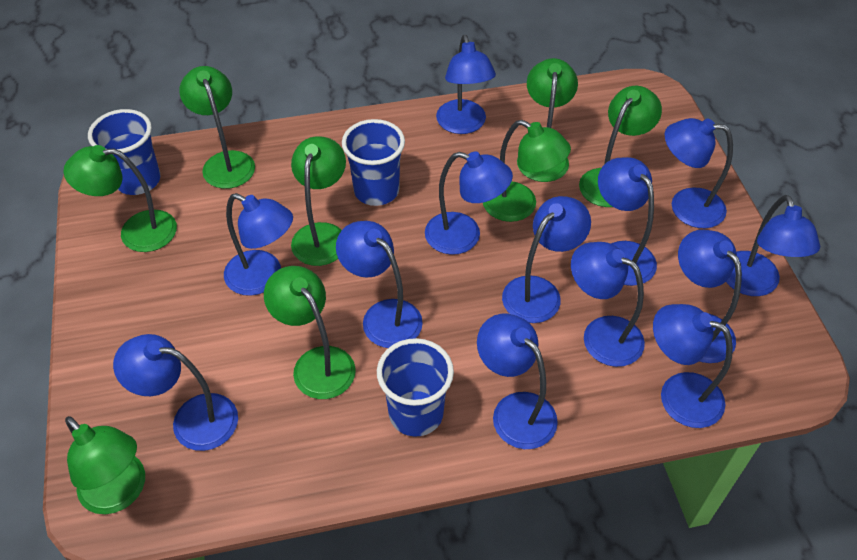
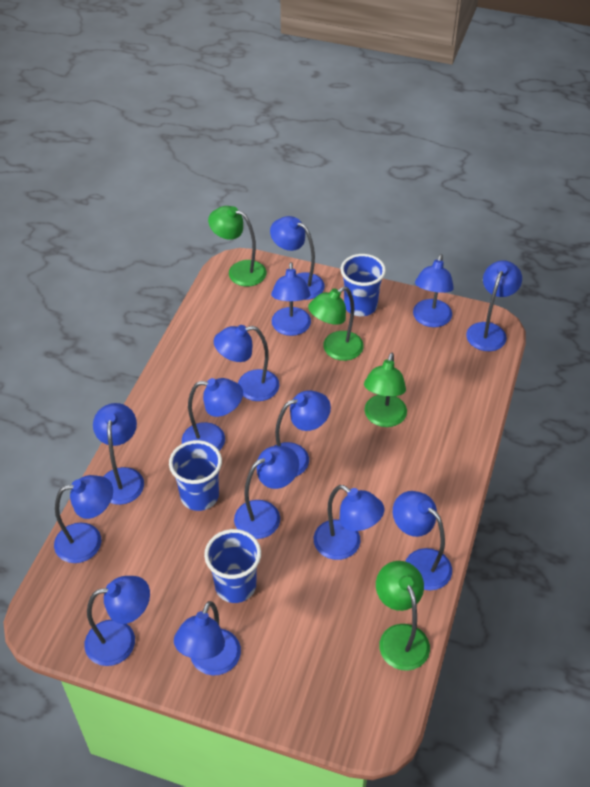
blue lamp: [113,334,238,451] [224,193,293,296] [336,221,423,348] [425,151,513,255] [436,35,496,134] [477,314,558,449] [502,196,591,323] [571,242,645,367] [598,157,657,286] [653,304,733,428] [665,118,733,228] [678,230,742,363] [726,195,820,296] = 13 -> [54,475,113,563] [84,576,150,666] [93,403,144,505] [174,601,241,676] [182,378,243,451] [214,325,279,401] [234,446,299,539] [270,216,325,300] [271,262,311,336] [274,390,331,476] [314,485,385,560] [393,491,452,590] [413,254,454,327] [466,260,522,351] = 14
green lamp: [63,145,177,252] [65,416,145,514] [179,66,255,189] [264,266,356,399] [291,137,346,266] [483,120,571,222] [517,58,578,182] [579,86,662,207] = 8 -> [208,206,267,286] [308,287,364,361] [364,353,407,427] [376,561,430,671] = 4

